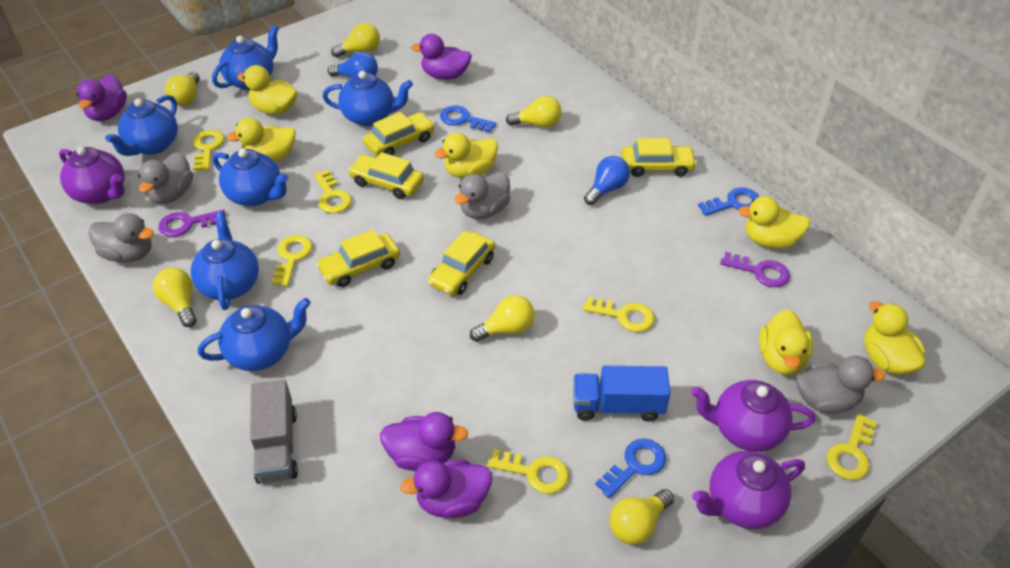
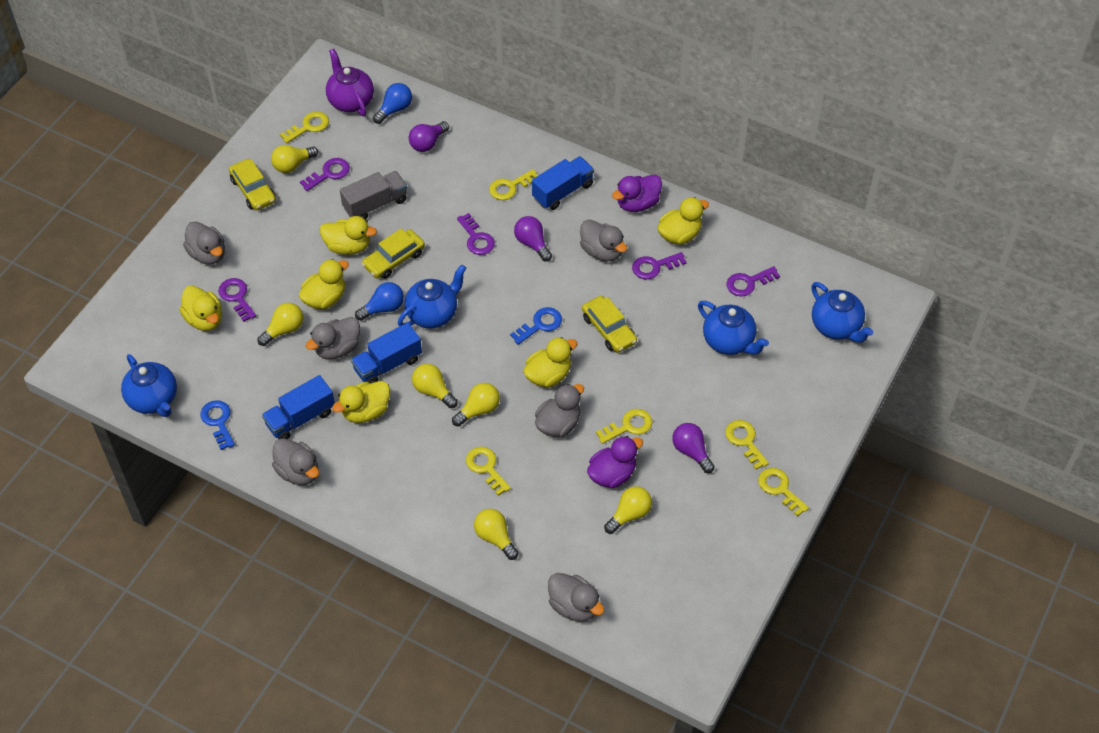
blue key: [440,106,496,133] [595,438,666,498] [698,187,759,216] = 3 -> [200,400,235,450] [510,307,562,345] = 2
blue teapot: [105,95,178,156] [191,211,259,310] [198,298,311,371] [212,25,279,90] [212,149,288,206] [322,71,413,126] = 6 -> [121,354,177,417] [398,265,466,328] [698,301,769,355] [811,282,873,343] = 4
blue truck: [573,366,671,422] = 1 -> [262,375,335,439] [351,322,422,383] [532,156,594,210] = 3
grey duck: [88,213,154,263] [138,152,193,204] [454,171,511,219] [796,356,885,414] = 4 -> [183,221,225,265] [272,438,319,485] [306,317,360,359] [535,384,584,437] [548,573,604,622] [580,219,627,261] = 6
purple duck: [77,74,127,121] [380,412,468,471] [400,460,492,518] [411,34,472,80] = 4 -> [587,436,643,488] [612,175,662,212] = 2
purple key: [158,210,226,237] [720,252,790,287] = 2 -> [218,278,256,322] [300,158,350,191] [457,213,495,255] [632,252,687,279] [726,266,780,296] = 5
purple light bulb: none = 0 -> [409,121,449,152] [514,216,552,262] [672,423,715,473] = 3
purple teapot: [59,146,125,204] [691,380,816,452] [692,451,805,529] = 3 -> [326,49,374,116] = 1
yellow car: [316,229,400,287] [348,152,424,199] [363,112,435,156] [428,231,495,296] [621,138,697,177] = 5 -> [229,159,276,211] [362,229,425,279] [582,296,637,353] = 3

